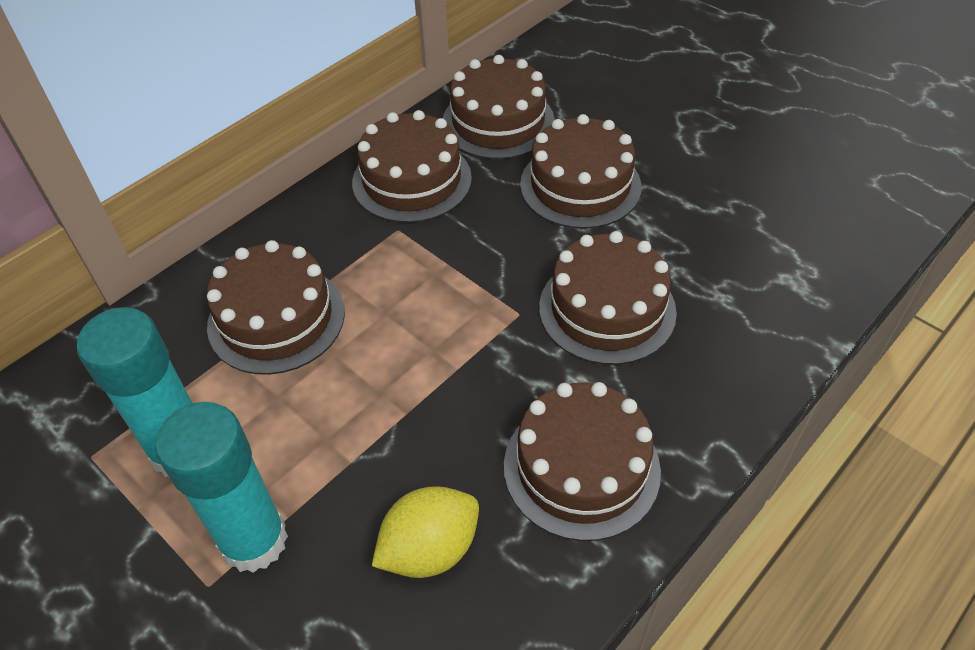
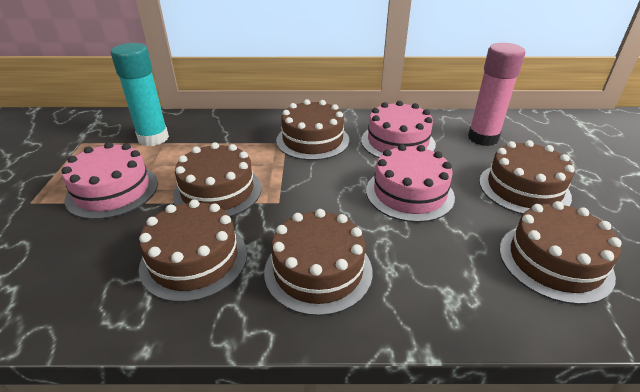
pink cake: none = 0 -> [62,142,158,220] [361,101,436,158] [366,144,455,222] = 3
pink glue stick: none = 0 -> [468,43,525,146] = 1
turquoise glue stick: [77,307,192,477] [155,402,288,573] = 2 -> [111,43,169,146] = 1
yellow lemon: [372,486,479,578] = 1 -> none = 0

